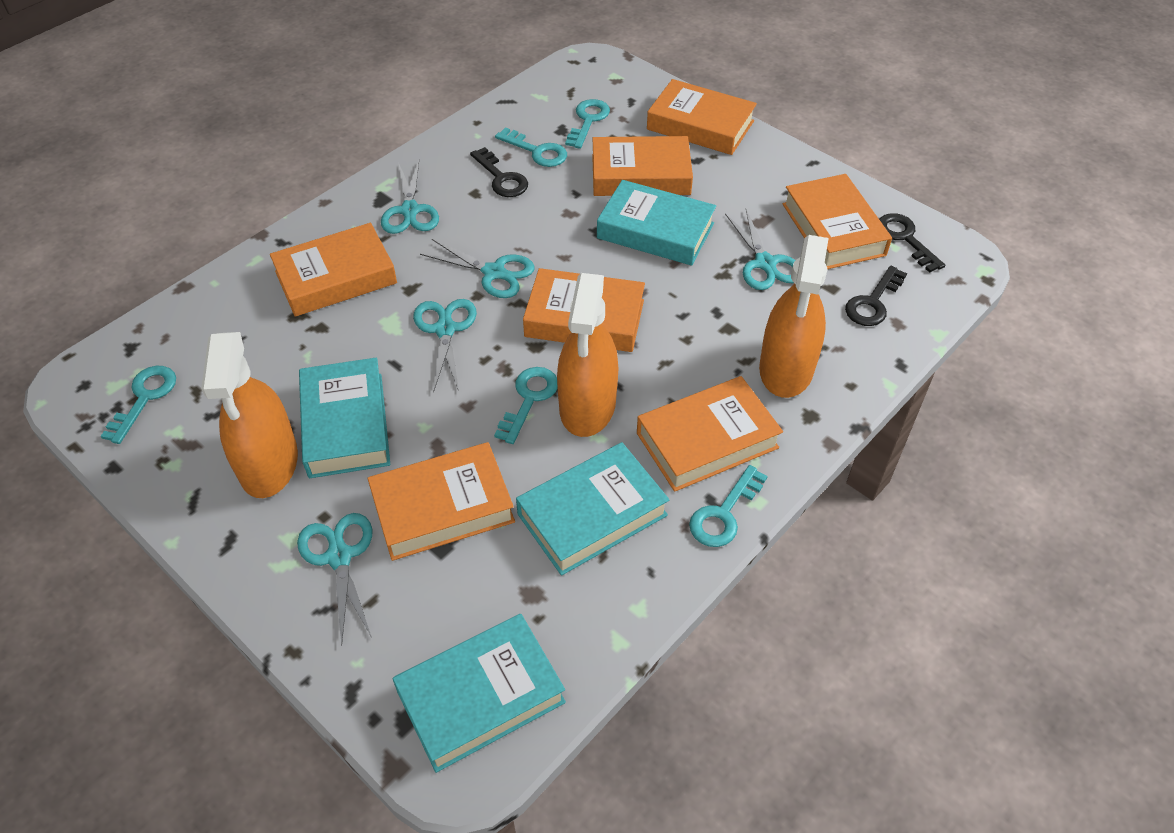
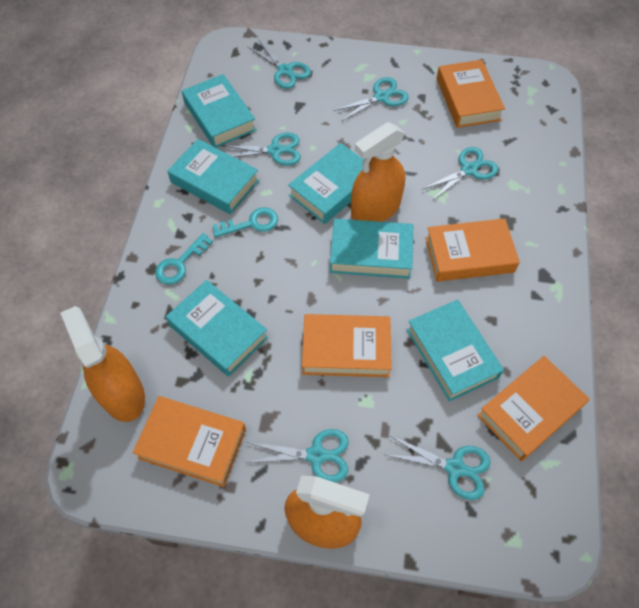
black key: [470,147,528,197] [845,266,907,326] [879,213,946,273] = 3 -> none = 0
orange book: [270,223,397,317] [368,442,515,561] [523,268,645,352] [592,136,693,196] [637,376,783,492] [647,79,757,155] [783,174,892,269] = 7 -> [133,396,246,487] [302,314,392,377] [425,218,520,282] [437,60,505,128] [477,356,589,461] = 5
turquoise book: [299,358,390,478] [393,614,566,773] [516,442,670,576] [597,180,716,266] = 4 -> [166,280,268,377] [167,139,259,214] [182,74,256,148] [288,143,364,224] [330,219,413,279] [406,300,504,402] = 6
turquoise key: [101,366,176,444] [494,367,558,444] [495,127,567,167] [565,99,610,149] [689,465,768,547] = 5 -> [155,233,213,285] [212,207,278,237] = 2
turquoise scissors: [297,513,373,646] [381,161,439,234] [413,299,477,393] [420,239,535,298] [725,209,795,290] = 5 -> [220,132,301,166] [246,429,349,482] [248,40,311,89] [333,77,409,122] [386,436,491,500] [423,147,498,201] = 6

